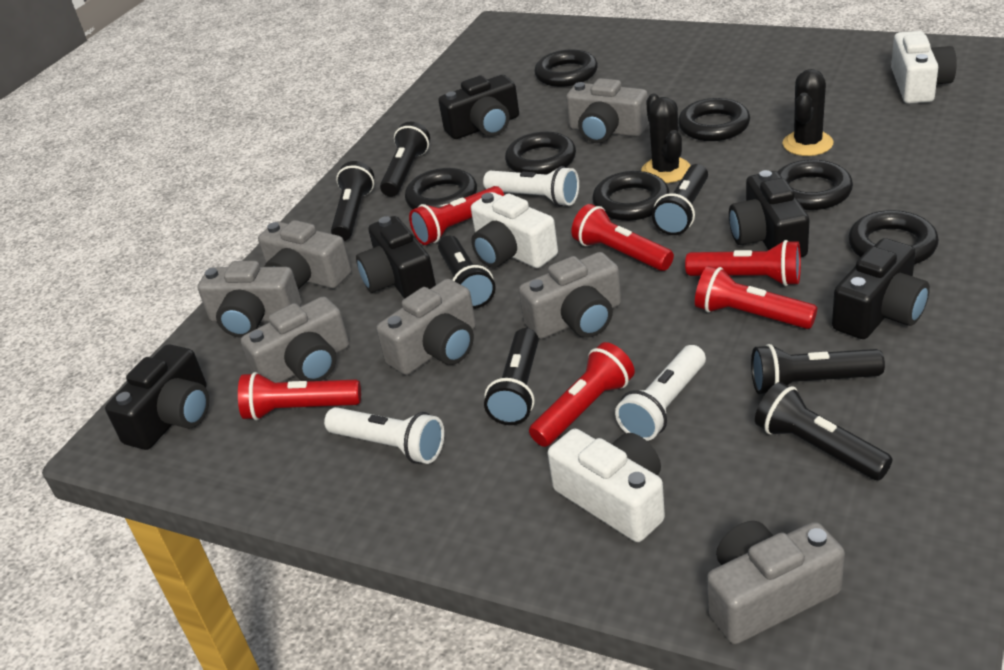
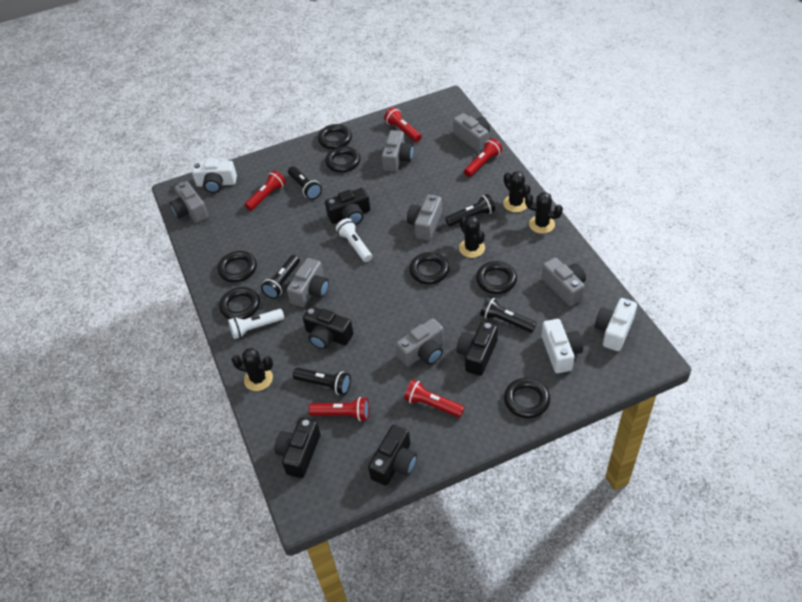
black cactus: [641,94,691,183] [782,69,834,156] = 2 -> [231,348,273,391] [459,216,485,258] [503,171,531,212] [525,192,563,234] = 4
black flashlight: [331,161,374,241] [380,121,430,197] [438,236,496,309] [484,328,539,425] [652,164,708,235] [751,344,885,394] [755,382,893,480] = 7 -> [261,255,300,299] [288,166,322,200] [293,368,351,395] [445,194,495,226] [480,297,537,332] = 5
red flashlight: [238,372,361,420] [409,186,504,245] [529,342,635,447] [571,204,674,271] [685,240,801,286] [695,266,817,329] = 6 -> [245,170,286,211] [309,397,369,421] [384,107,421,142] [404,380,465,418] [464,138,502,177] = 5
white flashlight: [324,407,444,464] [483,166,579,206] [615,345,706,441] = 3 -> [228,309,284,339] [336,218,372,262] = 2

